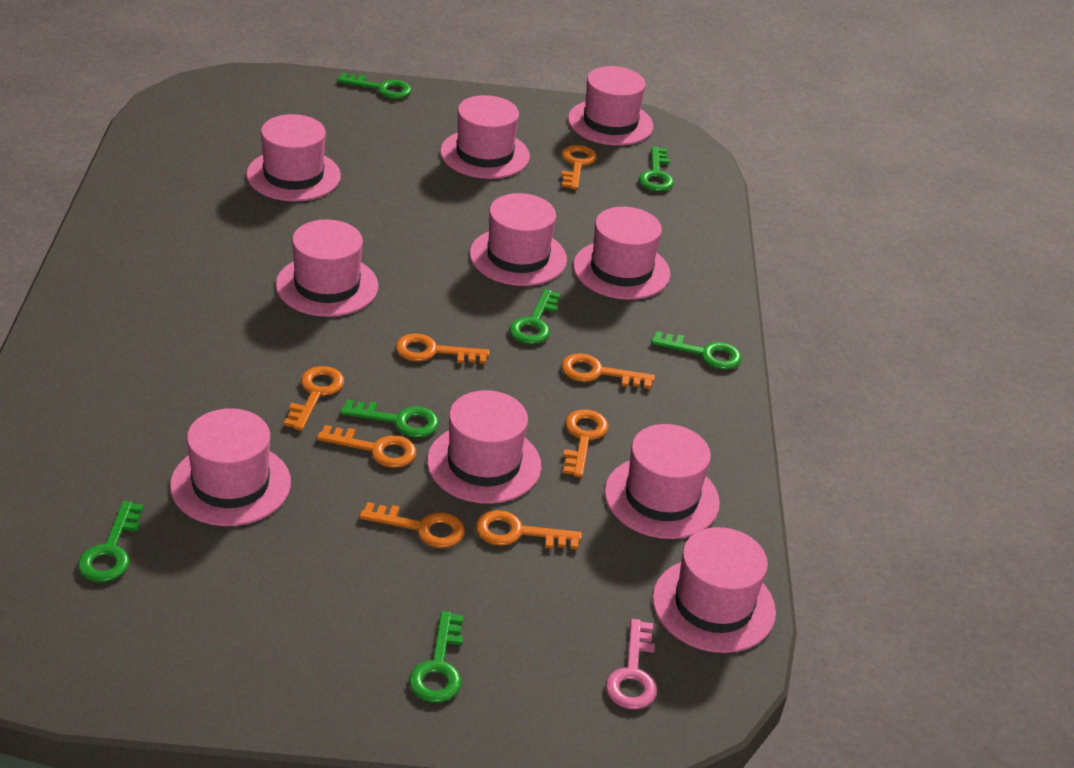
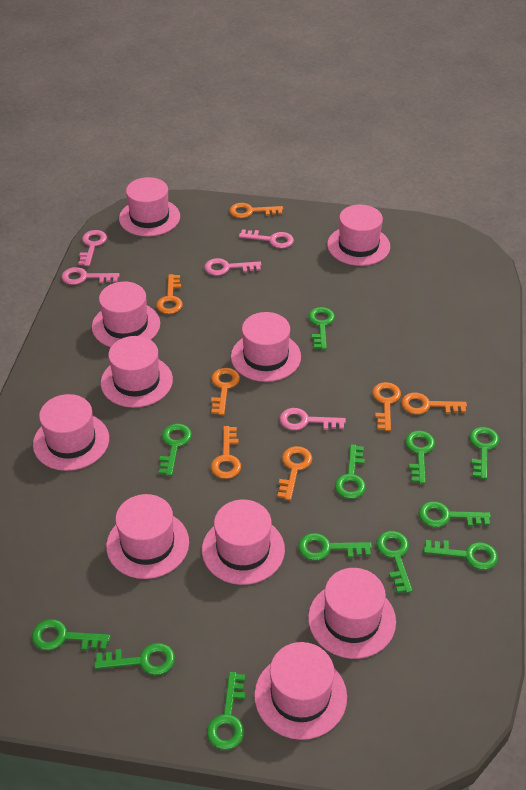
green key: [78,501,144,582] [337,73,412,99] [340,400,439,438] [409,611,463,703] [509,289,561,344] [639,146,674,191] [651,331,742,369] = 7 -> [32,619,111,651] [94,643,175,675] [159,423,192,476] [207,672,245,750] [298,533,372,560] [308,307,335,350] [335,444,366,499] [376,531,413,593] [405,430,435,484] [419,501,491,527] [423,540,498,570] [469,427,499,479] = 12
orange key: [284,366,344,431] [317,425,417,468] [359,502,465,548] [395,333,490,364] [476,510,582,549] [561,145,597,190] [561,353,655,389] [563,409,609,478] = 8 -> [156,274,183,314] [211,368,240,415] [211,426,241,479] [229,203,283,218] [277,446,312,501] [372,382,401,431] [401,393,467,414] = 7
pink key: [606,619,657,709] = 1 -> [62,267,120,285] [78,230,107,266] [204,258,261,276] [239,229,294,248] [279,408,346,430] = 5

